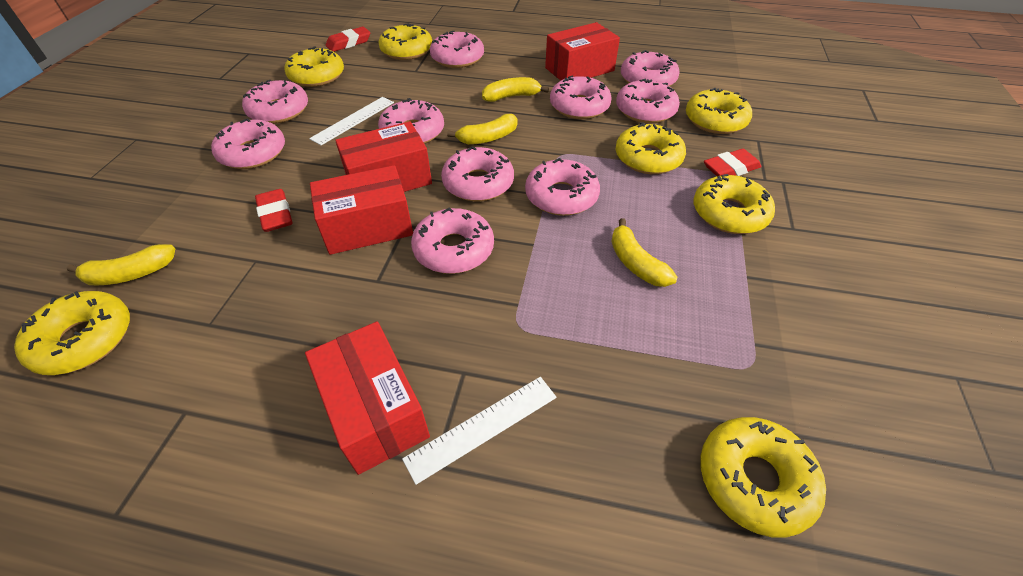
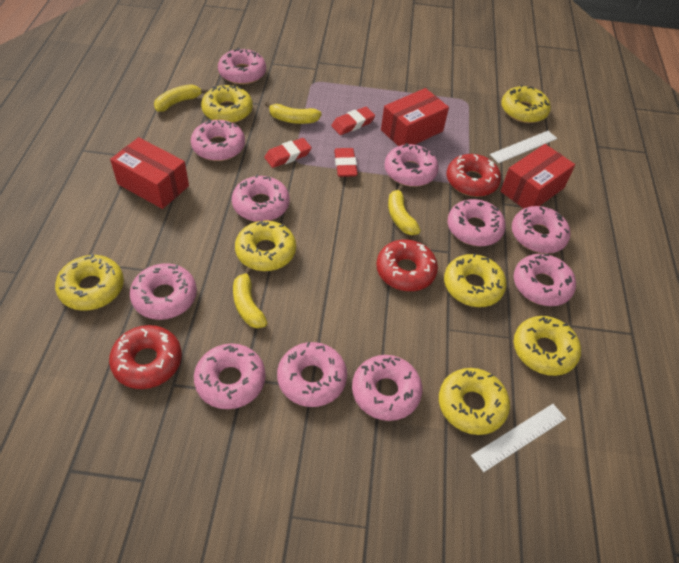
pink donut: [211,118,285,169] [242,80,308,124] [378,98,444,144] [411,208,494,274] [430,31,484,68] [441,146,514,202] [525,158,600,216] [550,76,612,119] [616,79,680,123] [621,50,680,86] = 10 -> [130,263,197,320] [191,119,245,161] [194,343,266,409] [218,48,266,85] [232,174,290,222] [277,342,347,407] [352,355,422,421] [385,143,439,187] [448,199,506,246] [512,206,570,254] [514,254,576,306] = 11
red box: [305,322,430,475] [310,165,413,255] [335,121,432,192] [545,22,620,81] = 4 -> [110,137,189,209] [381,88,449,146] [501,144,575,209] = 3
red donut: none = 0 -> [109,325,182,389] [376,240,438,291] [447,154,501,197] = 3

